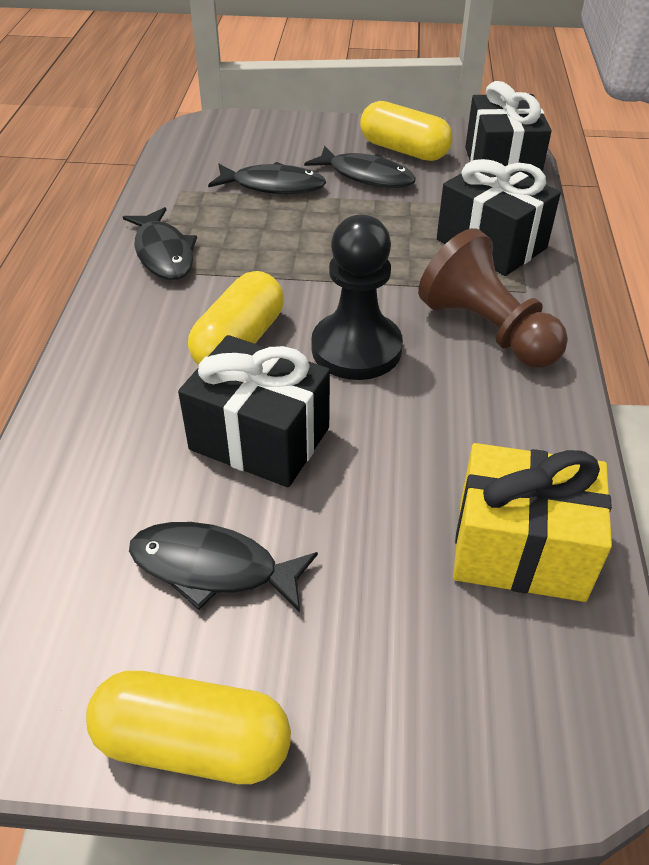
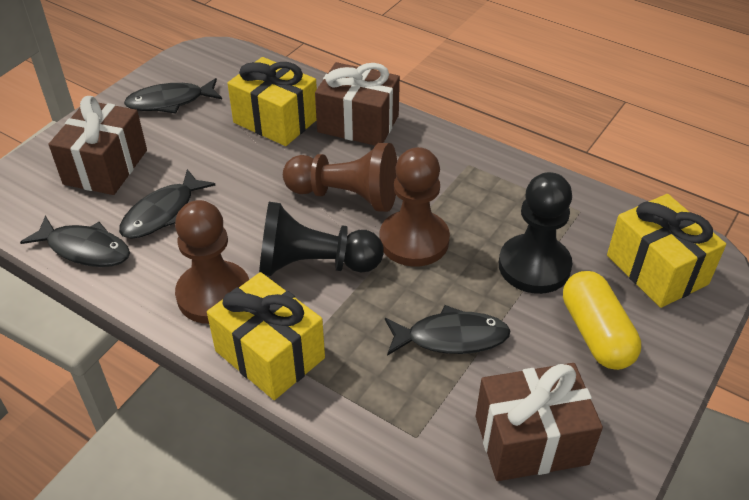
black gift: [178,335,330,487] [437,159,561,276] [465,81,551,180] = 3 -> none = 0
black pawn: [311,215,403,380] = 1 -> [259,202,384,276] [499,172,573,294] = 2
brown gift: none = 0 -> [49,96,147,195] [315,62,400,146] [476,363,603,481] = 3
brown pawn: [418,228,568,368] = 1 -> [175,200,249,324] [283,143,397,212] [380,147,450,267] = 3
yellow capsule: [86,671,291,784] [188,271,284,366] [360,101,452,161] = 3 -> [563,271,641,370] = 1
yellow gift: [453,443,612,602] = 1 -> [207,272,325,400] [227,57,317,146] [607,194,726,308] = 3

